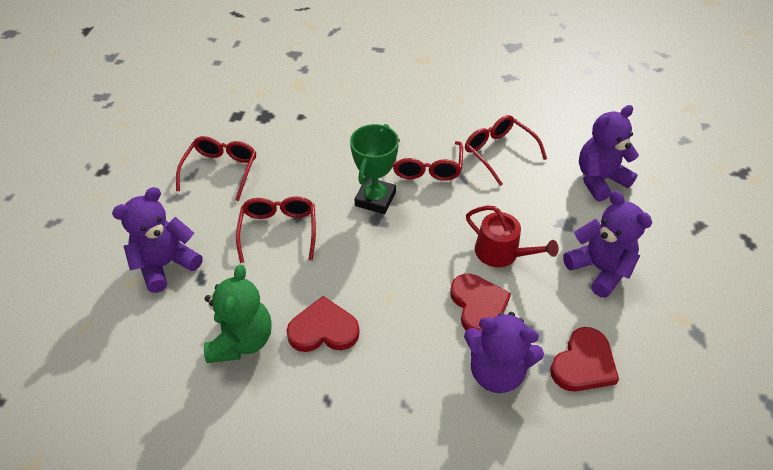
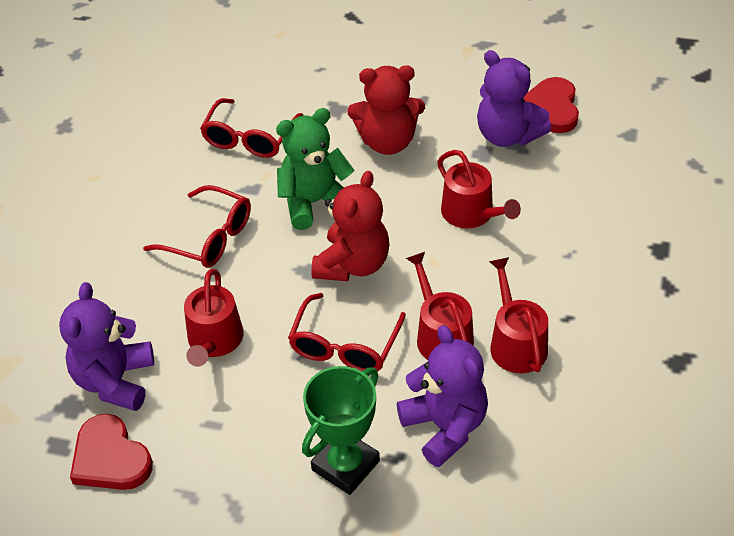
purple teddy bear: [112,187,203,293] [464,312,544,393] [563,191,652,298] [579,105,639,201] = 4 -> [59,282,154,411] [397,325,488,467] [477,50,551,147] = 3
red glasses: [176,136,256,201] [236,196,316,263] [393,139,463,181] [465,115,547,186] = 4 -> [143,185,251,268] [200,98,304,158] [288,293,406,371] = 3
red heart: [286,296,360,352] [450,274,511,331] [550,327,619,392] = 3 -> [70,414,153,490] [523,77,579,133] = 2
red teddy bear: none = 0 -> [311,171,389,281] [347,65,425,155] = 2
red watering can: [466,206,559,267] = 1 -> [184,269,244,367] [406,252,474,360] [437,150,521,228] [489,257,548,373] = 4

